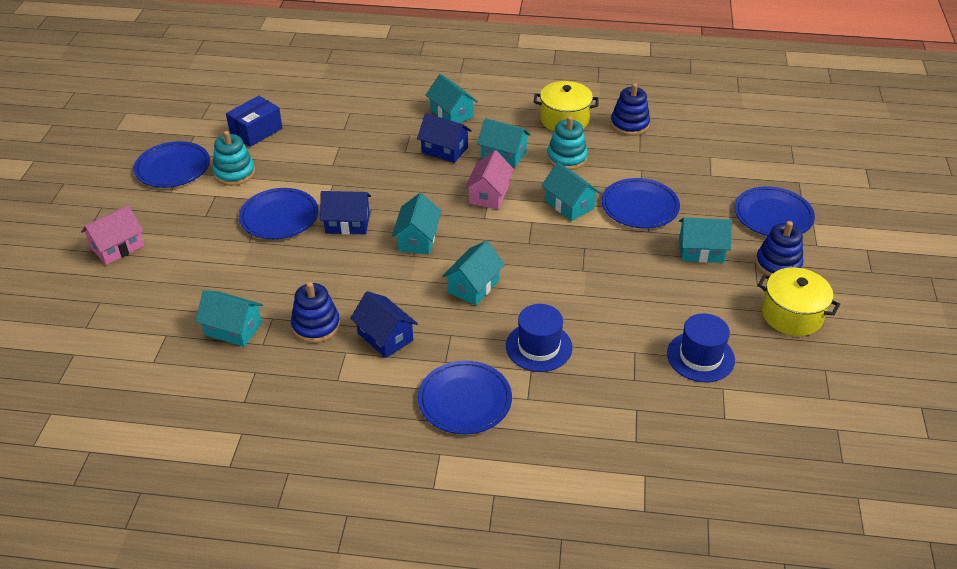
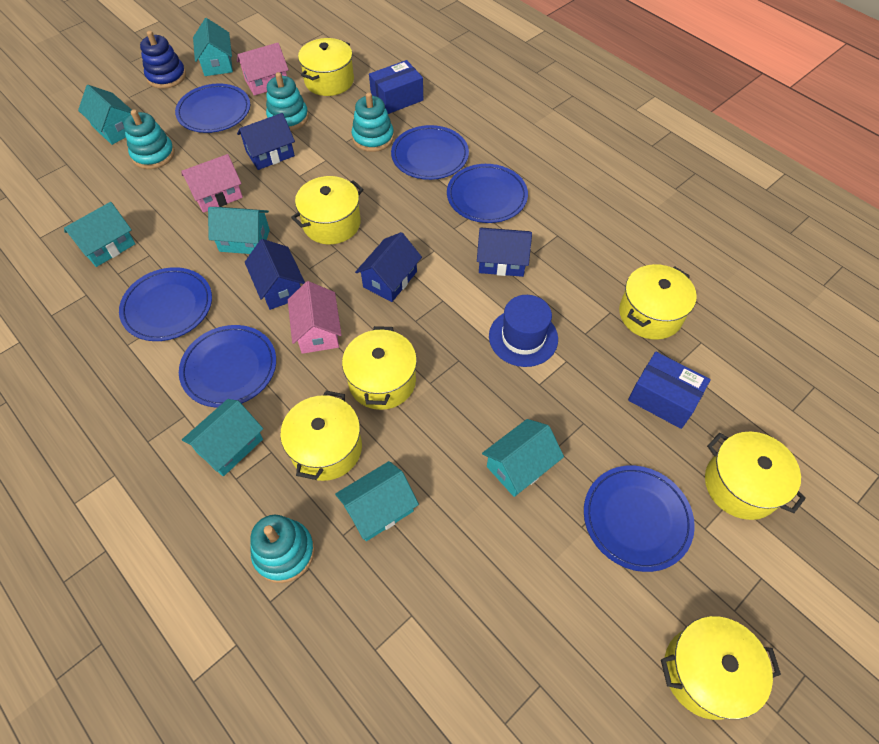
blue box: [226,96,283,147] = 1 -> [369,60,423,114] [628,352,711,429] = 2
blue hat: [506,304,573,372] [667,313,735,382] = 2 -> [489,295,558,367] = 1
blue house: [320,191,371,235] [350,291,418,358] [417,113,472,163] = 3 -> [237,113,295,170] [245,239,305,310] [355,232,422,302] [477,228,532,277] = 4
blue plate: [134,141,210,188] [239,188,318,239] [418,361,512,434] [602,178,680,228] [735,186,815,236] = 5 -> [119,267,212,341] [175,83,250,133] [179,325,276,408] [391,125,469,180] [447,164,528,223] [584,466,695,572] = 6
blue stacking toy: [291,282,340,343] [610,83,650,136] [755,221,803,276] = 3 -> [140,31,186,89] = 1
pink house: [81,205,144,265] [464,151,514,209] = 2 -> [181,154,243,213] [237,43,289,96] [288,281,342,354] = 3
turquoise stacking toy: [212,131,255,186] [547,116,588,170] = 2 -> [124,110,175,169] [251,515,315,583] [266,72,309,131] [352,92,394,152] = 4
yellow pot: [534,81,599,131] [758,267,840,336] = 2 -> [280,391,362,481] [291,176,364,244] [298,38,354,96] [342,326,417,410] [619,264,697,340] [661,616,781,720] [705,432,806,520] = 7

